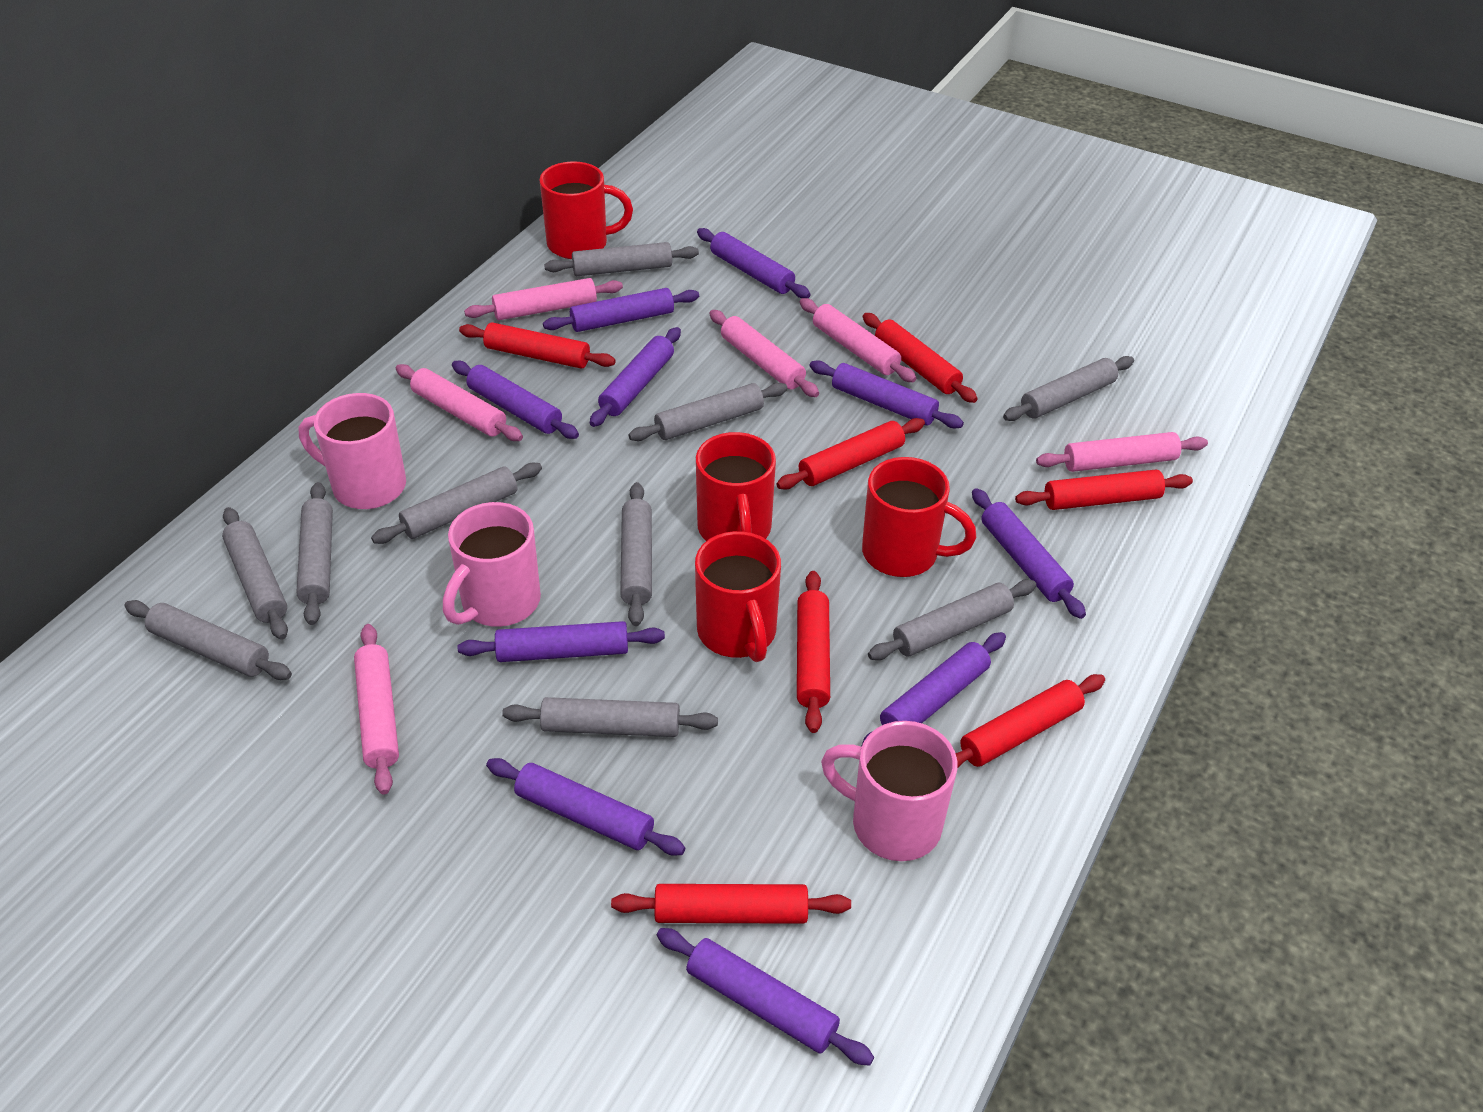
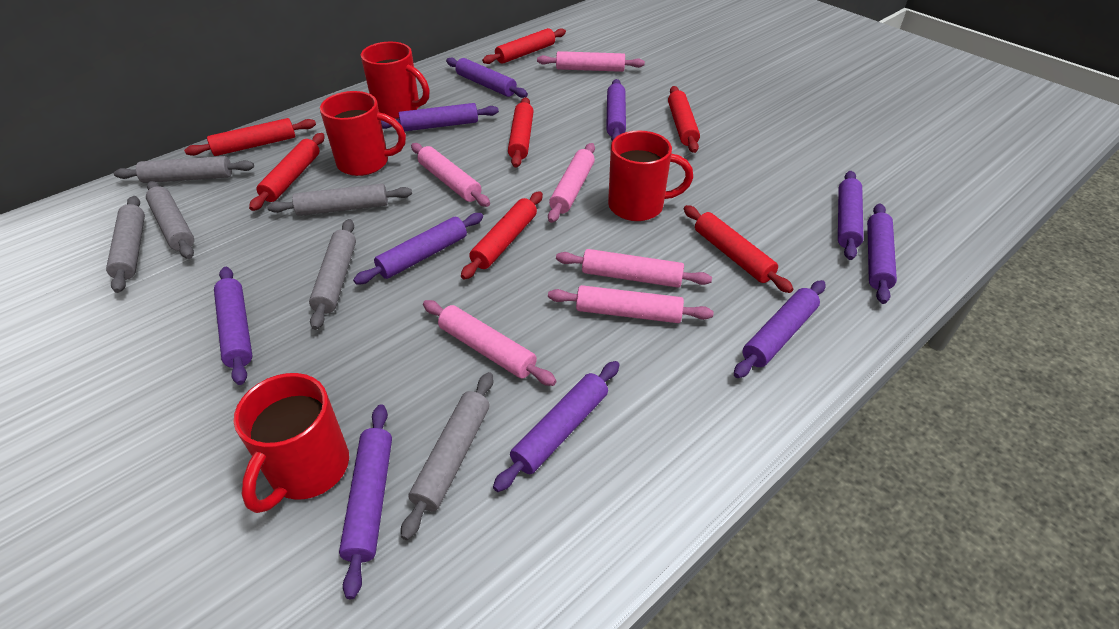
grey rolling pin: [124,600,292,680] [222,507,288,640] [296,482,333,625] [371,463,542,544] [502,697,718,737] [544,242,699,276] [620,482,652,626] [629,383,787,441] [868,580,1036,660] [1003,356,1134,421] = 10 -> [106,196,145,293] [114,156,254,183] [146,181,194,259] [267,184,412,216] [309,219,356,330] [401,372,493,540] = 6
pink mug: [299,393,406,509] [443,502,541,627] [821,721,957,861] = 3 -> none = 0

